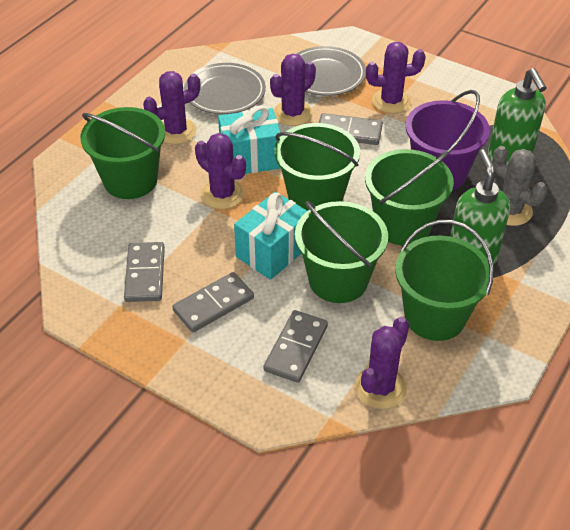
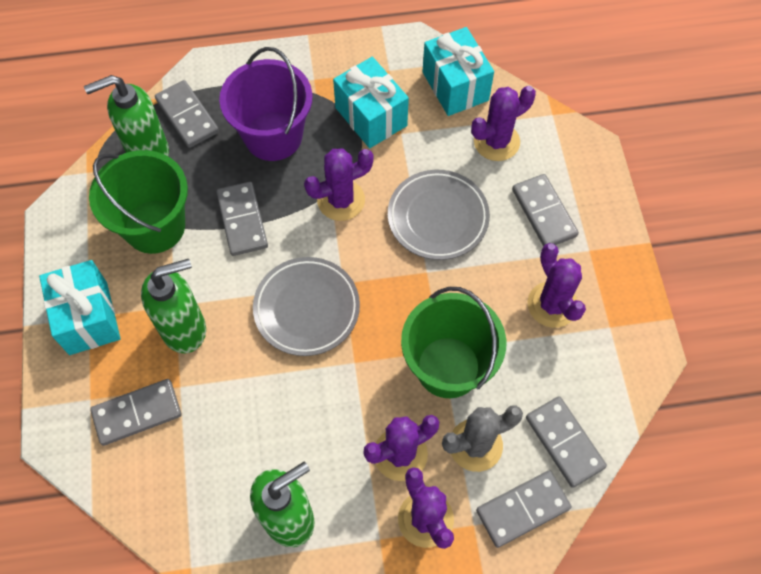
green bucket: [81,107,165,199] [275,123,360,211] [295,201,388,303] [365,149,454,246] [395,220,494,341] = 5 -> [89,150,188,254] [401,287,506,398] = 2
green soap dispenser: [450,149,510,265] [488,68,547,164] = 2 -> [84,75,169,156] [141,259,206,353] [250,462,314,547] = 3
grey domino: [124,242,165,302] [172,272,254,332] [263,310,328,383] [319,113,383,145] = 4 -> [90,379,182,446] [155,80,219,148] [216,182,268,256] [476,471,572,548] [512,174,579,247] [526,396,607,488] = 6
turquoise gift: [218,105,281,174] [234,192,307,280] = 2 -> [39,260,121,355] [333,57,409,148] [422,27,494,116] = 3

